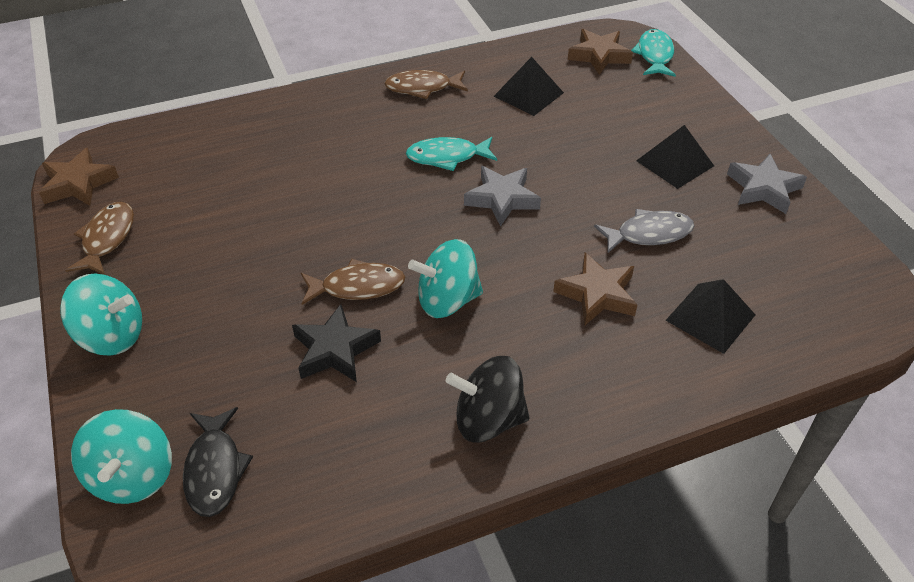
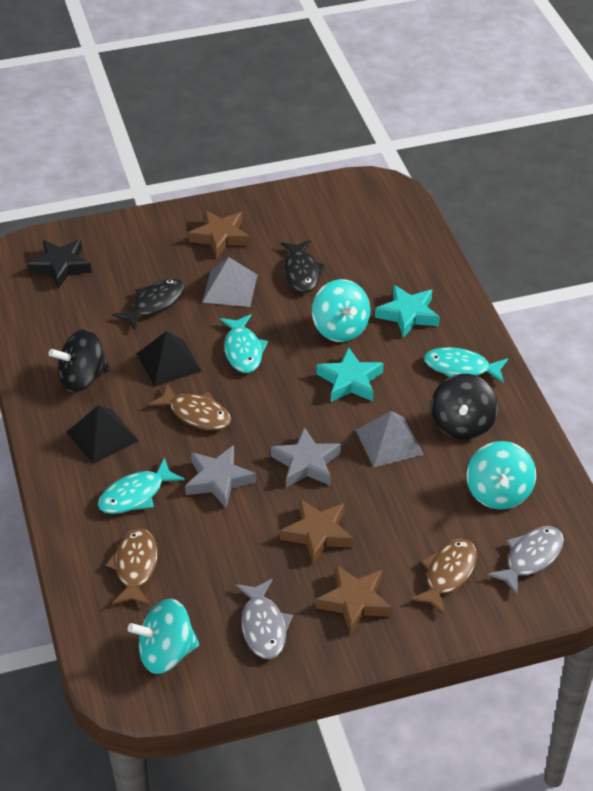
black fish: [183,407,253,517] = 1 -> [113,279,184,330] [281,240,326,293] = 2
black pyramid: [494,57,564,116] [636,125,714,189] [665,279,755,354] = 3 -> [67,405,139,464] [137,331,201,387] = 2
black spinning top: [446,356,530,443] = 1 -> [48,329,110,392] [431,374,498,440] = 2
grey fish: [594,209,694,253] = 1 -> [235,579,293,659] [487,526,564,595] = 2
grey pyramid: none = 0 -> [202,257,258,307] [356,411,424,467] = 2
turquoise fish: [406,137,497,171] [631,29,676,77] = 2 -> [98,458,185,514] [220,314,268,373] [424,347,508,383] = 3
turquoise star: none = 0 -> [316,347,384,402] [375,285,440,338] = 2

